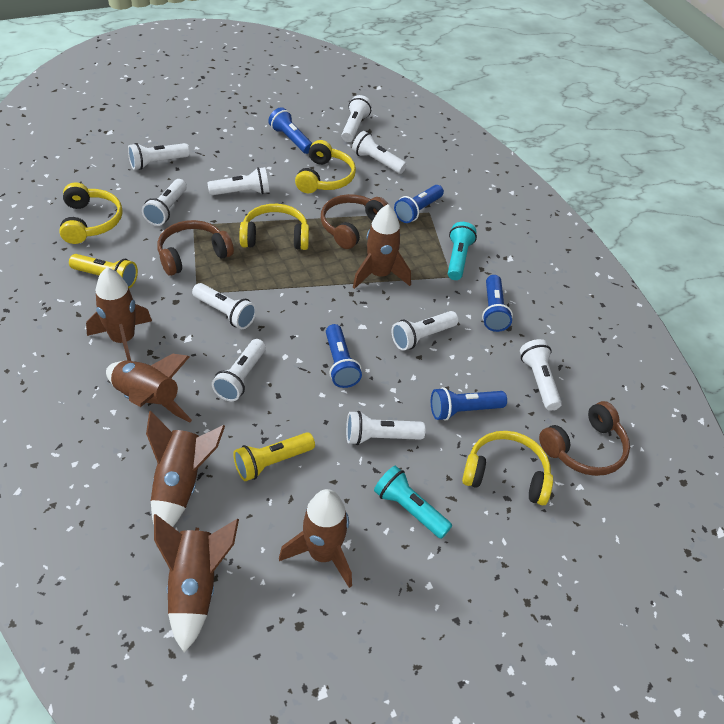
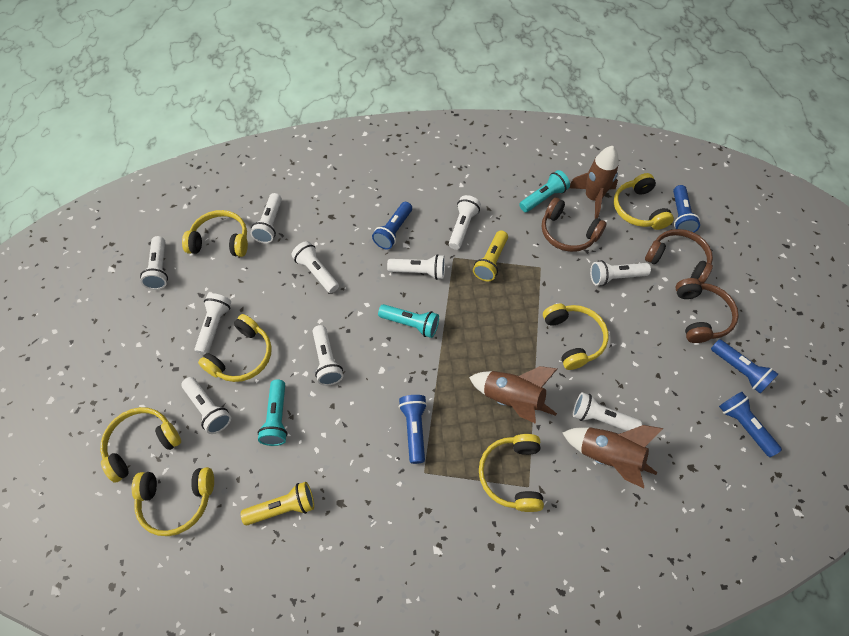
brown rocket: [86,267,152,361] [106,354,192,422] [146,411,225,527] [154,514,239,652] [279,489,352,588] [353,204,411,289] = 6 -> [469,366,558,424] [562,425,663,488] [570,146,619,219] = 3
turquoise flashlight: [374,466,452,539] [448,222,477,280] = 2 -> [257,379,288,446] [378,304,439,338] [519,170,570,212] = 3
yellow headphones: [59,182,123,244] [240,204,309,250] [295,140,356,193] [462,431,553,506] = 4 -> [100,407,181,483] [132,467,214,536] [182,210,248,257] [198,314,272,382] [479,434,544,512] [543,304,609,370] [614,173,674,230] = 7

